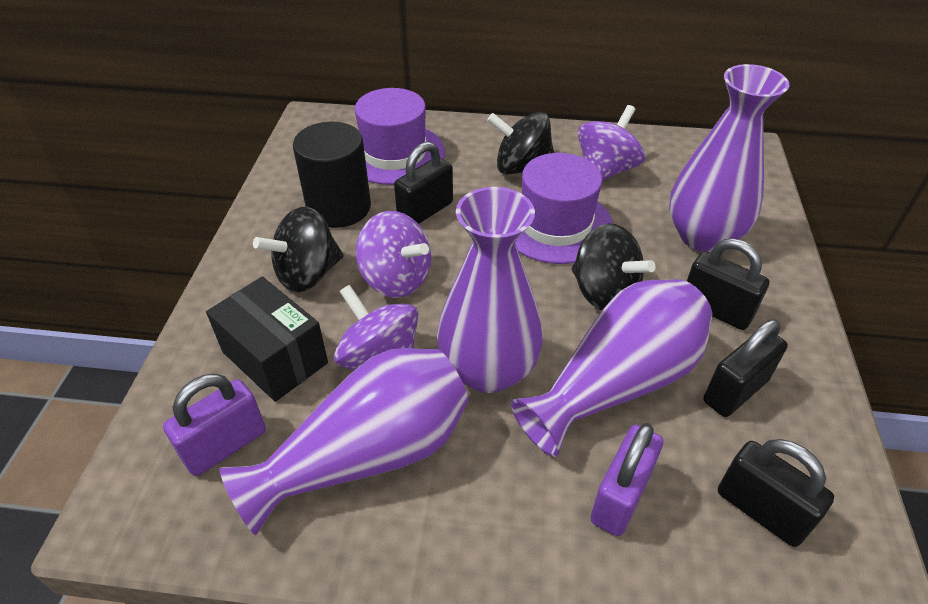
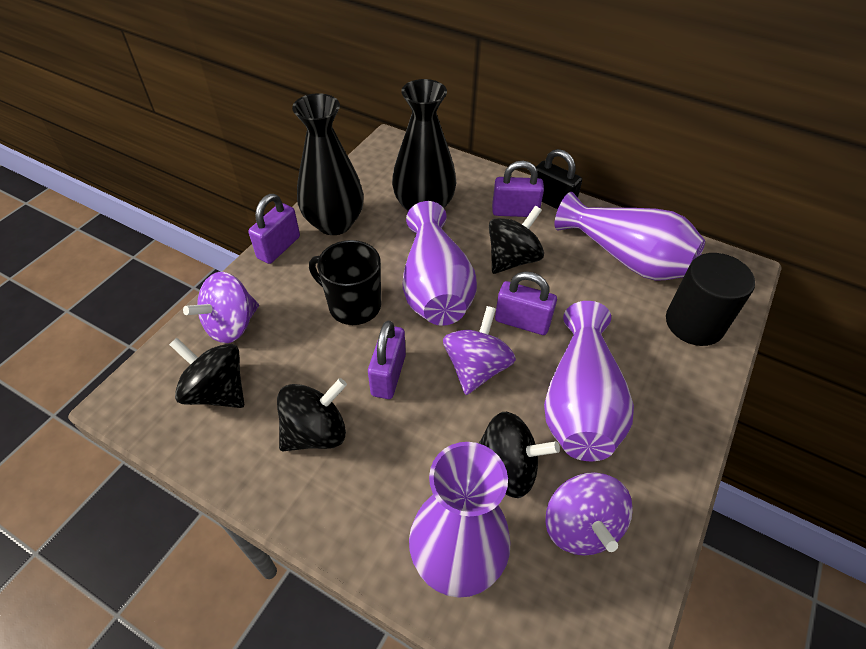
black box: [206,277,328,402] = 1 -> none = 0
black mug: none = 0 -> [309,240,381,325] = 1
black padlock: [394,142,453,224] [687,239,769,330] [704,319,788,417] [718,439,834,547] = 4 -> [536,149,582,209] = 1
black spinning top: [253,207,344,293] [487,112,554,174] [572,223,655,310] = 3 -> [169,338,244,408] [277,378,347,451] [479,412,560,498] [489,206,544,274] = 4
black vase: none = 0 -> [292,93,364,235] [392,79,457,211] = 2
purple hat: [355,88,445,185] [515,153,613,264] = 2 -> none = 0
purple padlock: [163,374,266,476] [591,423,663,536] = 2 -> [248,194,300,264] [368,321,406,399] [492,161,544,217] [495,271,557,335] = 4

